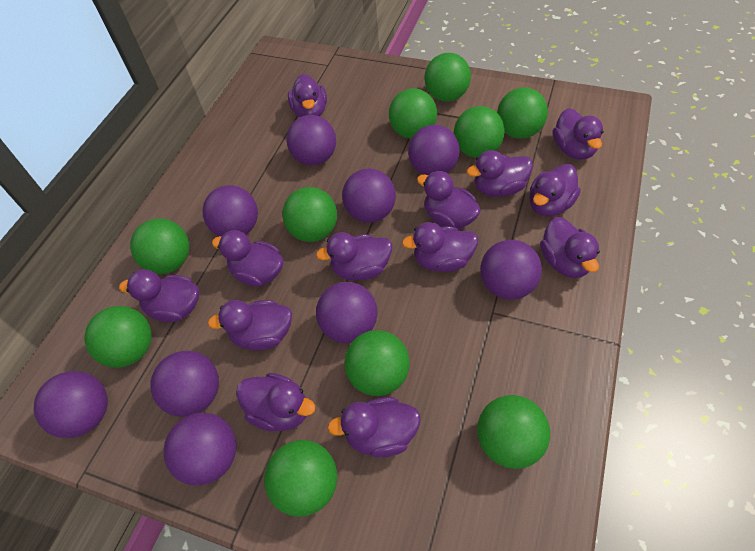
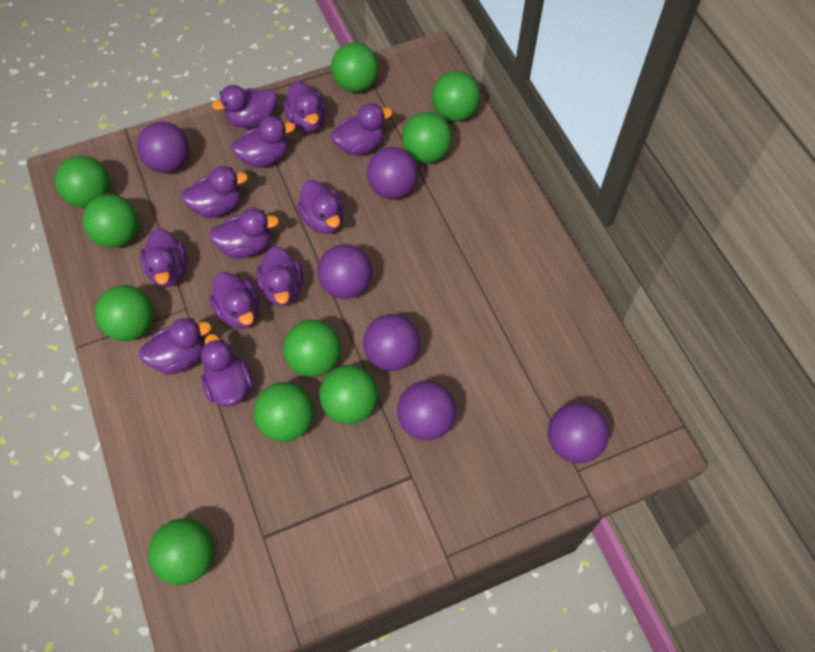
purple ball: [33,371,108,438] [150,351,219,417] [164,413,237,486] [203,185,258,236] [287,115,336,165] [316,282,378,343] [342,169,396,223] [408,125,460,175] [480,240,542,300] = 9 -> [137,121,189,173] [317,244,372,299] [363,314,420,371] [367,147,418,199] [397,381,456,440] [548,402,609,463] = 6
purple duck: [119,269,200,322] [207,300,292,350] [212,230,284,287] [236,373,315,431] [288,74,327,117] [316,232,392,280] [327,397,420,458] [402,222,478,272] [417,171,481,229] [467,150,533,197] [529,164,581,216] [540,217,600,278] [552,108,603,160] = 13 -> [139,318,211,375] [140,228,187,287] [181,166,248,218] [201,334,253,407] [209,208,279,259] [209,271,259,329] [212,85,277,128] [231,116,295,168] [256,246,303,306] [284,81,326,132] [297,180,344,234] [331,103,393,155] = 12

